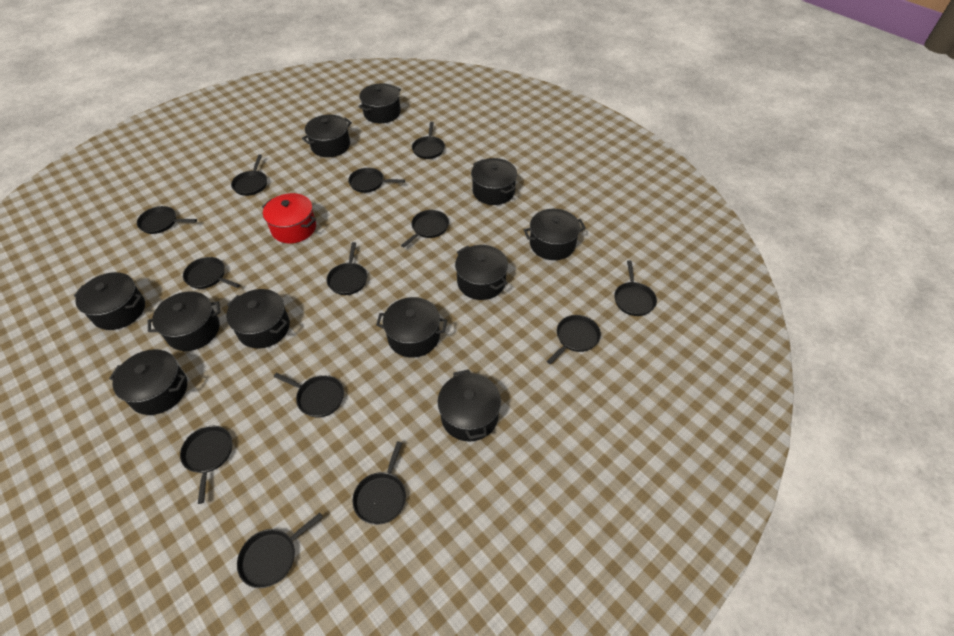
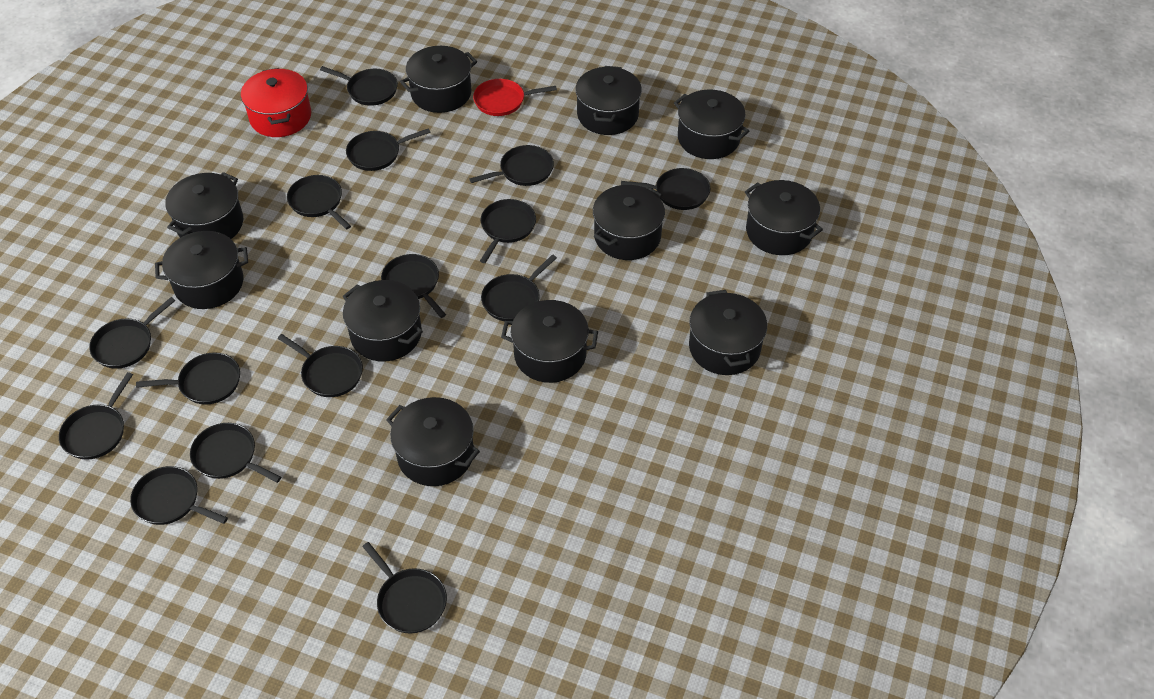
black pan: [137,206,197,234] [180,426,232,504] [183,257,240,289] [231,154,267,196] [237,513,323,588] [274,373,344,418] [327,242,368,295] [348,168,405,193] [353,441,406,525] [401,210,449,248] [412,122,445,159] [547,315,601,364] [614,260,657,316] = 13 -> [59,372,133,460] [89,297,175,369] [130,466,228,525] [136,353,240,405] [190,423,281,483] [278,334,363,397] [287,175,351,230] [320,66,398,106] [346,128,431,171] [362,542,447,634] [381,254,446,318] [469,145,554,186] [480,199,536,263] [481,254,557,321] [621,168,711,210] = 15
red pan: none = 0 -> [473,79,557,116] = 1

